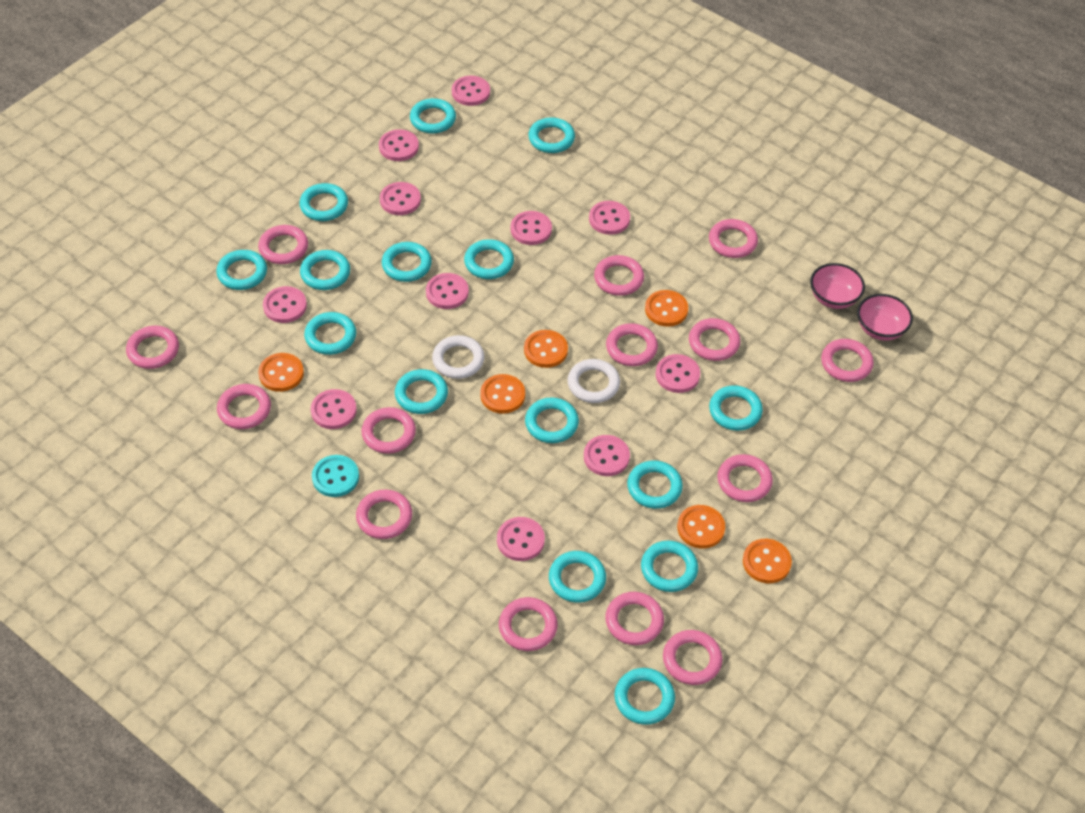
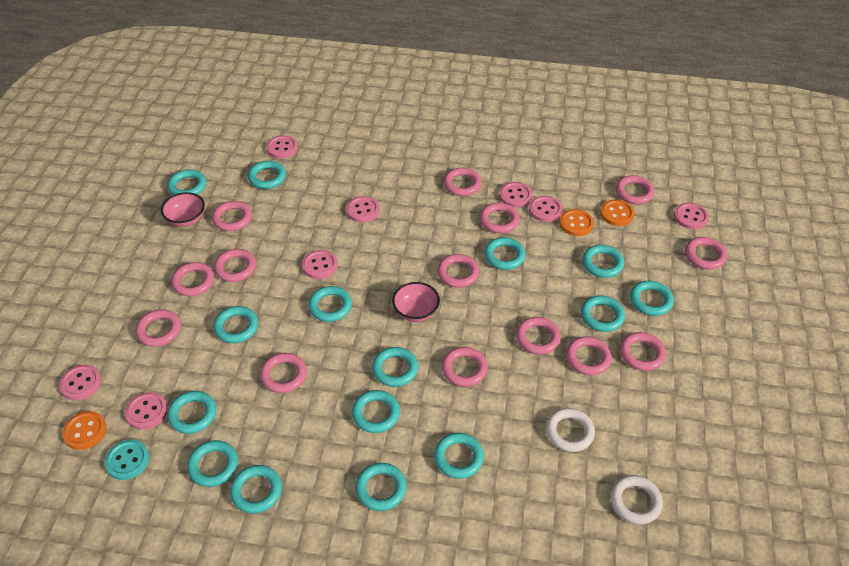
orange button: [258,353,304,392] [480,374,525,414] [524,330,568,368] [645,290,688,327] [677,505,725,549] [743,539,792,583] = 6 -> [62,411,106,450] [559,209,594,236] [600,199,635,226] = 3
pink button: [263,286,307,323] [311,389,357,429] [379,129,419,161] [380,182,421,215] [426,273,469,309] [452,76,490,106] [497,517,545,561] [511,211,552,245] [584,435,630,476] [589,201,630,235] [656,354,700,393] = 11 -> [59,365,101,401] [125,392,168,430] [266,135,298,159] [302,250,338,279] [346,196,380,223] [499,182,532,208] [529,196,563,222] [674,203,709,229] = 8

